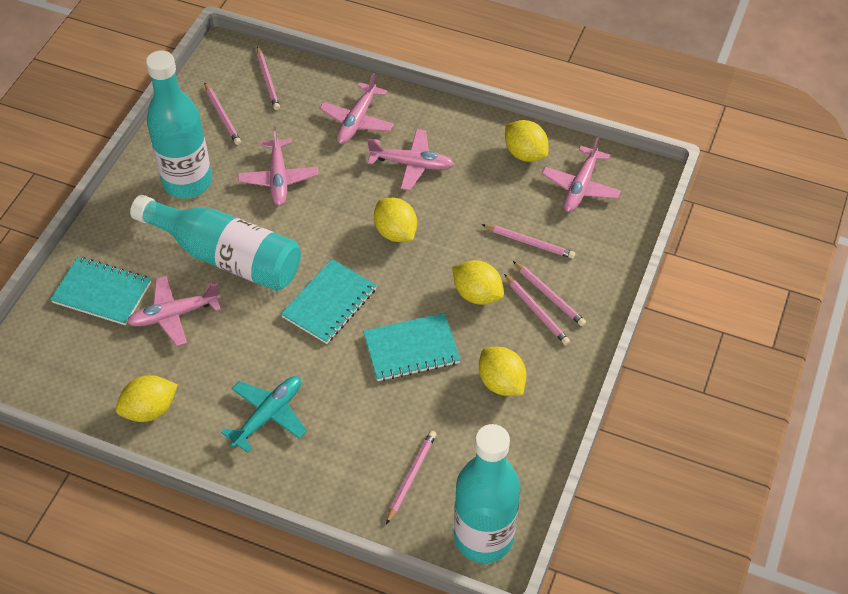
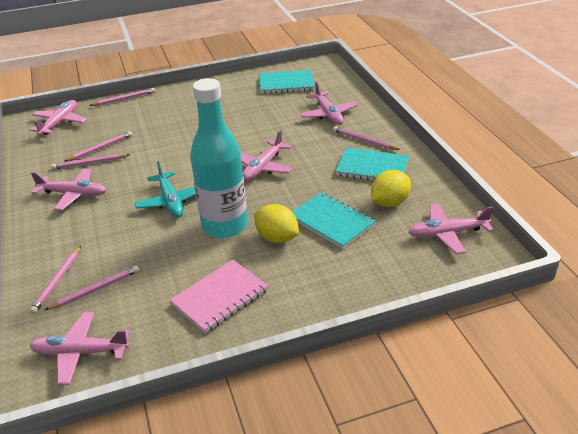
pink notebook: none = 0 -> [170,260,269,333] = 1
pink plane: [127,276,221,346] [238,126,318,206] [319,73,394,144] [367,129,454,190] [542,137,621,212] = 5 -> [30,100,86,135] [30,312,130,385] [31,168,106,211] [241,130,293,181] [300,81,358,125] [408,204,494,254] = 6
turquoise bottle: [130,195,301,291] [146,50,212,198] [454,424,521,563] = 3 -> [190,78,248,238] = 1
yellow lemon: [116,375,178,422] [374,197,417,242] [452,260,504,305] [479,347,527,396] [505,120,549,162] = 5 -> [254,204,299,243] [371,170,411,207] = 2

